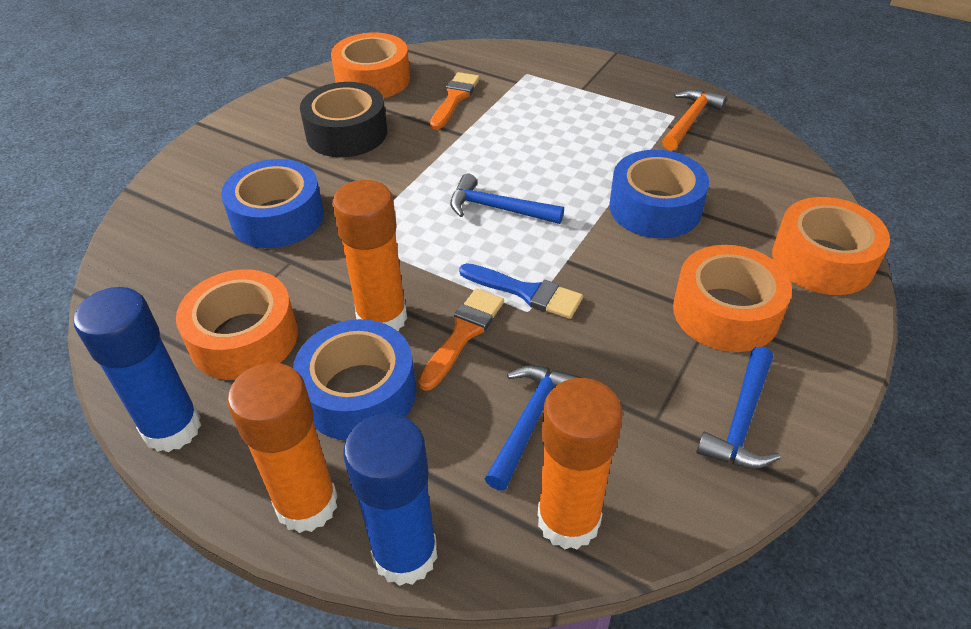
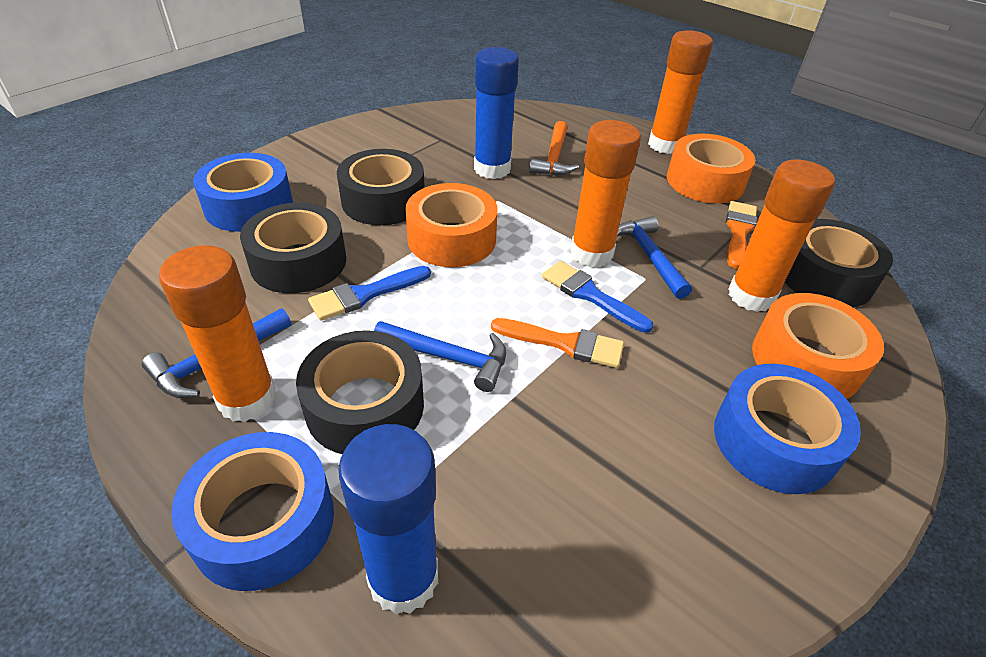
black tape: [300,82,387,157] = 1 -> [240,202,346,293] [296,330,424,454] [337,149,425,225] [785,219,893,308] = 4
blue brush: [459,263,583,319] = 1 -> [308,266,431,321] [542,261,653,333] = 2
orange glue stick: [228,363,338,533] [332,180,407,331] [538,378,623,550] = 3 -> [159,245,277,422] [570,120,641,267] [648,30,713,154] [728,160,835,312] = 4
orange tape: [176,269,298,380] [331,33,410,98] [673,245,792,352] [772,197,890,295] = 4 -> [405,183,498,267] [667,134,756,203] [752,293,884,399] = 3

